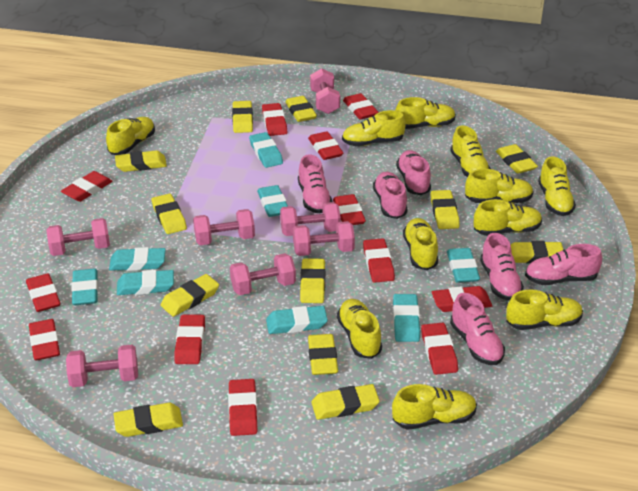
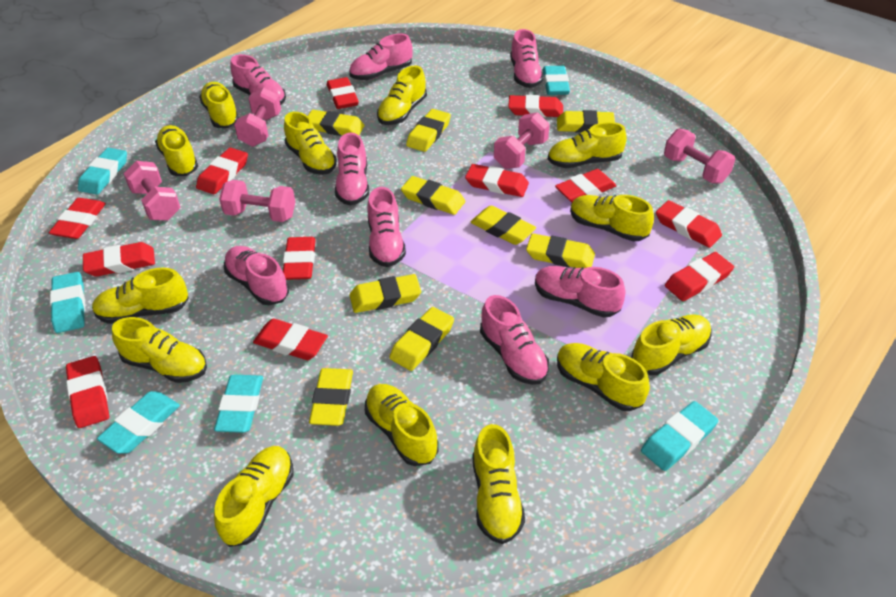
pink dumbbell: [46,218,110,256] [66,344,138,387] [193,209,255,245] [230,253,296,295] [280,202,341,236] [293,221,355,256] [310,68,340,114] = 7 -> [124,161,181,221] [219,180,295,222] [234,87,281,147] [494,112,550,169] [664,129,735,184] = 5
pink shoe: [298,154,332,213] [373,172,408,219] [396,150,431,195] [450,293,505,365] [480,233,524,301] [525,244,602,285] = 6 -> [224,246,289,305] [230,54,286,105] [335,133,369,205] [349,34,413,80] [367,187,406,267] [480,295,549,385] [510,29,544,88] [535,266,626,318] = 8
turquoise eraser: [71,269,98,305] [109,247,166,271] [117,270,174,295] [249,132,283,168] [257,185,288,217] [266,306,328,334] [393,294,420,342] [447,248,480,283] = 8 -> [50,272,85,333] [78,148,127,195] [97,391,180,454] [214,375,263,433] [543,66,570,95] [641,401,719,471] = 6
yellow eraser: [114,403,183,437] [115,150,167,172] [151,194,187,234] [161,274,219,317] [232,101,253,133] [285,96,317,122] [300,258,325,303] [308,334,338,375] [311,384,380,420] [431,190,460,229] [496,144,538,174] [511,241,563,264] = 12 -> [308,110,365,136] [309,368,353,426] [350,274,421,313] [389,307,454,371] [401,176,465,215] [406,109,451,152] [471,205,536,245] [526,233,595,268] [557,110,615,133] = 9
yellow shoe: [106,117,155,155] [337,299,382,359] [342,110,405,146] [392,384,477,430] [395,97,456,129] [403,218,438,270] [450,126,491,177] [465,169,534,203] [474,199,542,236] [506,289,583,330] [538,156,576,216] = 11 -> [92,268,189,324] [112,317,207,383] [155,125,198,176] [199,82,239,128] [214,446,293,547] [284,112,337,175] [365,384,439,466] [377,66,427,125] [473,424,525,544] [548,122,627,168] [557,343,650,411] [570,195,654,241] [631,314,711,375] = 13

